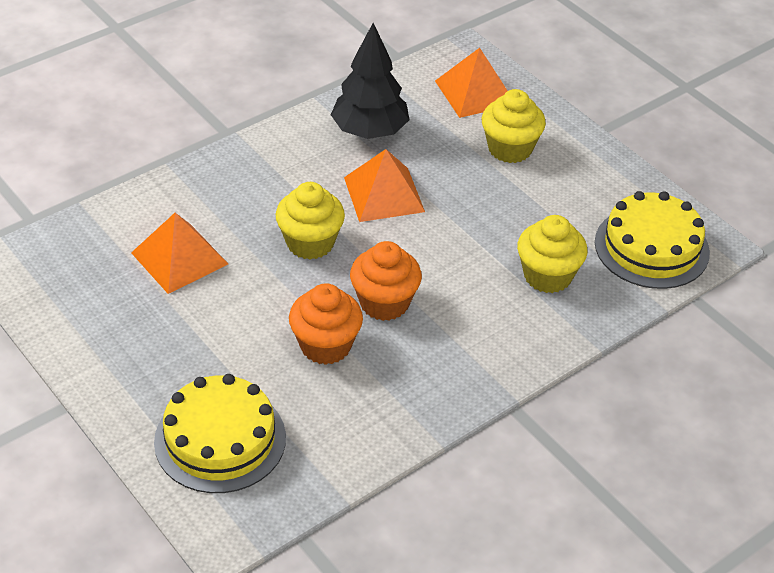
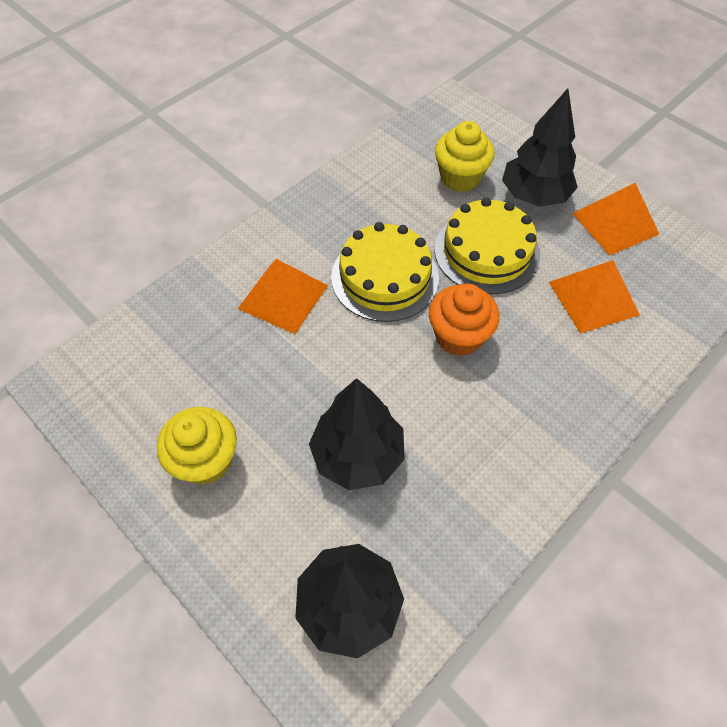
black tree: [331,23,409,139] = 1 -> [295,544,404,658] [309,378,405,490] [502,88,578,207] = 3
orange cupcake: [289,283,363,365] [350,241,422,321] = 2 -> [429,283,499,356] = 1
yellow cupcake: [276,182,345,260] [482,89,546,163] [517,215,587,293] = 3 -> [157,407,237,485] [435,121,495,192] = 2

